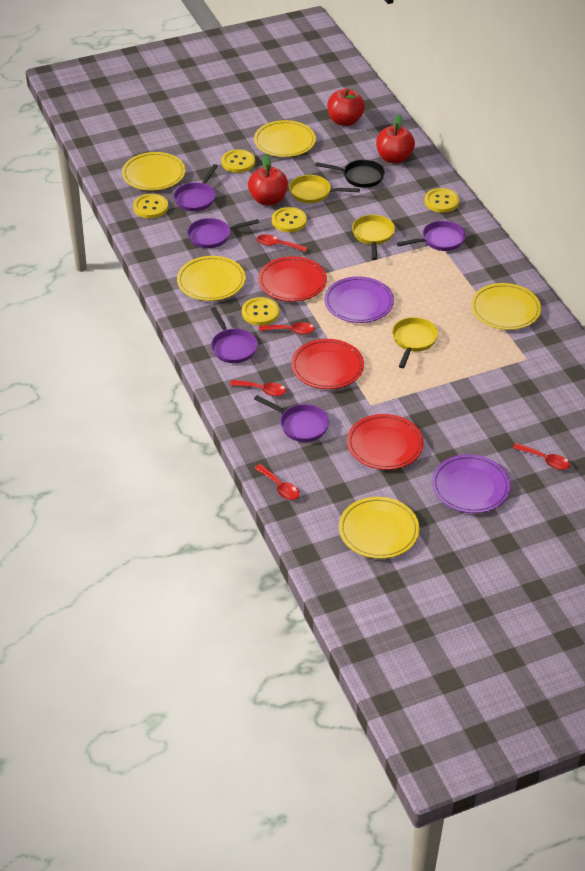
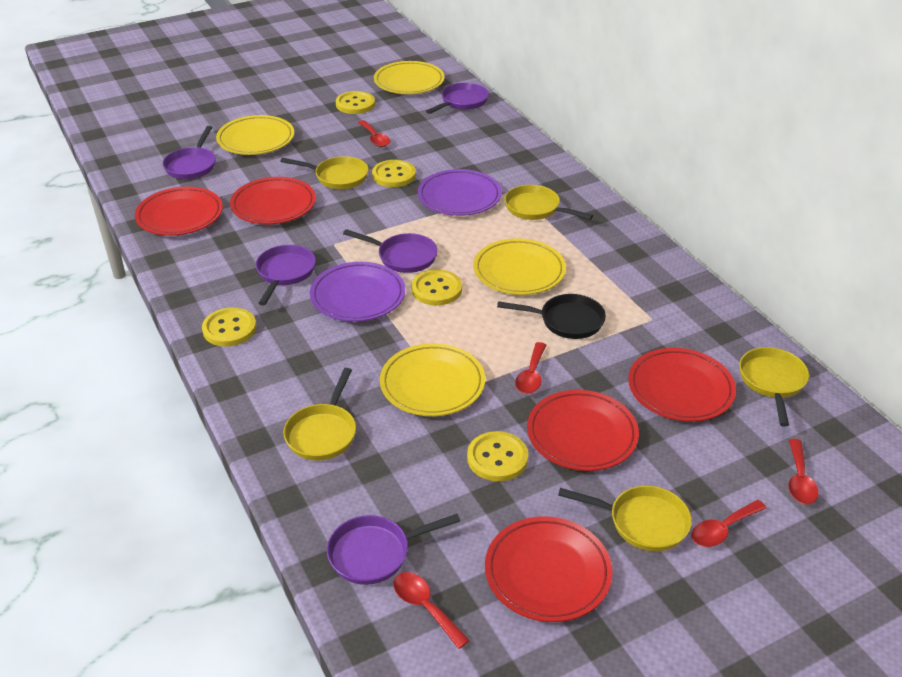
red apple: [248,155,288,205] [327,89,365,126] [376,114,415,164] = 3 -> none = 0
red plate: [258,256,327,302] [291,339,364,389] [347,414,424,470] = 3 -> [135,187,223,236] [230,177,316,224] [485,516,612,622] [527,390,639,471] [628,348,736,422] = 5
yellow pan: [289,175,360,203] [352,215,395,260] [392,317,438,368] = 3 -> [280,156,369,189] [283,368,356,460] [505,185,593,220] [558,486,692,551] [739,347,809,427] = 5
yellow plate: [122,152,185,191] [177,256,246,301] [254,120,316,157] [339,497,419,559] [471,283,541,330] = 5 -> [216,115,294,155] [374,61,445,94] [380,343,485,416] [473,238,566,295] = 4

